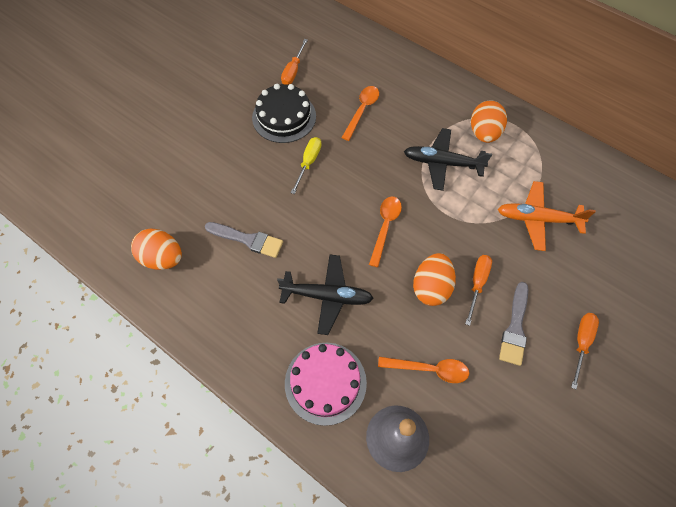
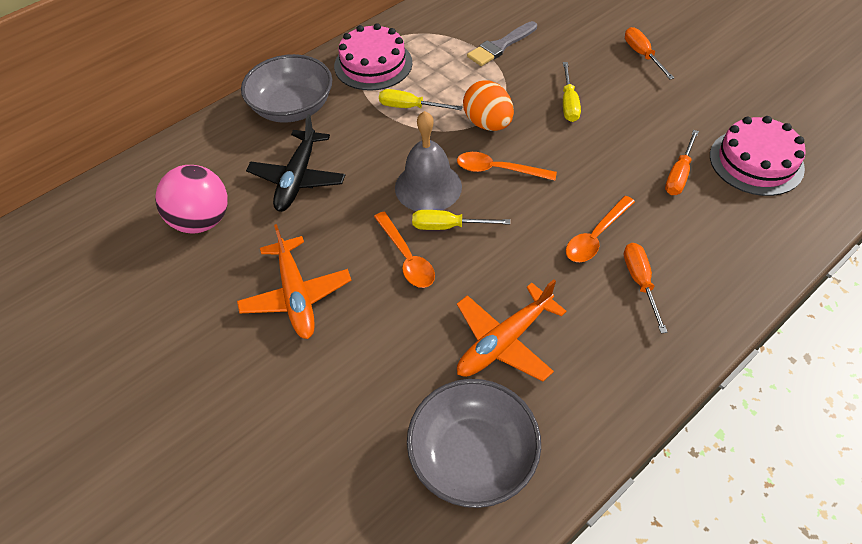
black cake: [252,84,316,143] = 1 -> none = 0
black plane: [277,255,374,335] [404,128,492,191] = 2 -> [246,114,345,212] = 1
grey bowl: none = 0 -> [241,54,332,123] [407,379,541,508] = 2
grey brush: [205,222,283,258] [499,282,528,366] = 2 -> [467,21,537,66] = 1
orange egg: [131,229,182,270] [413,253,456,306] [471,101,507,143] = 3 -> [463,80,514,131] = 1
orange plane: [498,181,596,251] = 1 -> [237,224,351,339] [457,279,567,381] = 2
pink ball: none = 0 -> [155,165,228,234] = 1
pink cake: [285,343,367,426] = 1 -> [334,23,412,91] [710,116,806,196] = 2
yellow screwdriver: [291,137,322,194] = 1 -> [379,89,462,110] [412,210,510,230] [563,62,581,122] = 3

